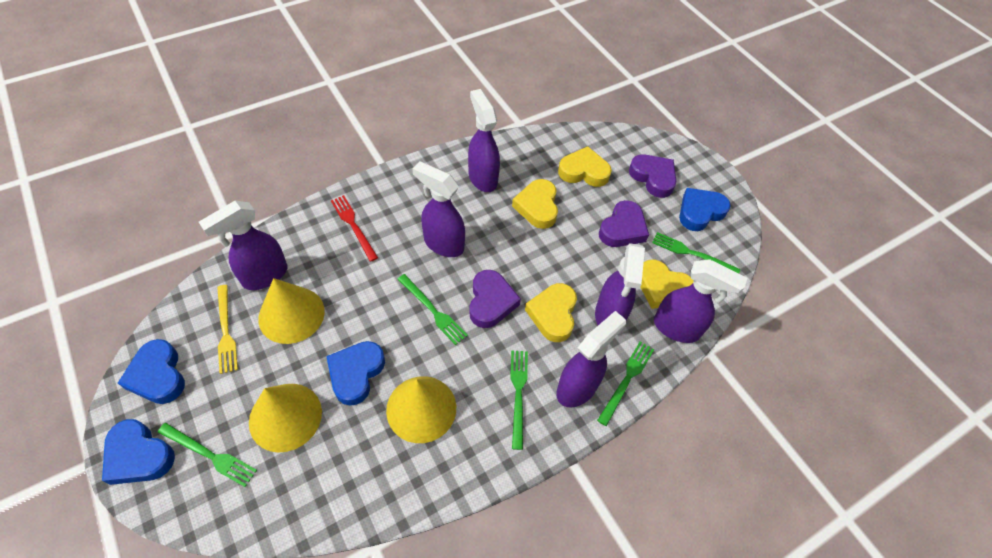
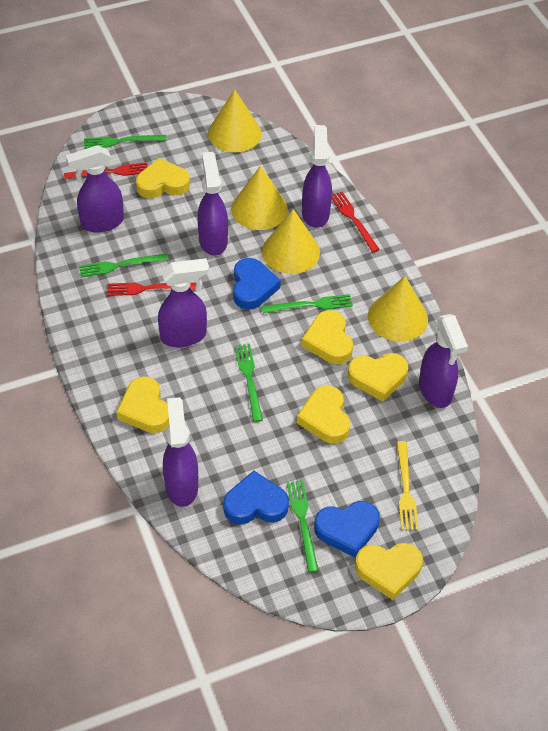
blue heart: [102,419,175,485] [118,339,185,404] [326,341,385,406] [679,188,731,231] = 4 -> [223,471,289,524] [233,258,281,310] [314,501,380,558] = 3
purple heart: [469,270,521,328] [599,200,649,247] [629,154,677,198] = 3 -> none = 0
red fork: [331,195,378,262] = 1 -> [64,162,148,179] [107,282,196,296] [332,192,380,253] = 3
yellow cone: [249,384,322,453] [258,278,325,344] [386,376,456,443] = 3 -> [208,89,262,152] [231,166,288,230] [262,209,320,274] [368,276,428,342] = 4
yellow heart: [512,179,558,229] [525,283,577,342] [558,146,612,187] [640,260,694,309] = 4 -> [116,376,169,433] [136,158,190,198] [297,385,350,444] [302,310,353,364] [348,353,408,402] [355,543,423,600] = 6

